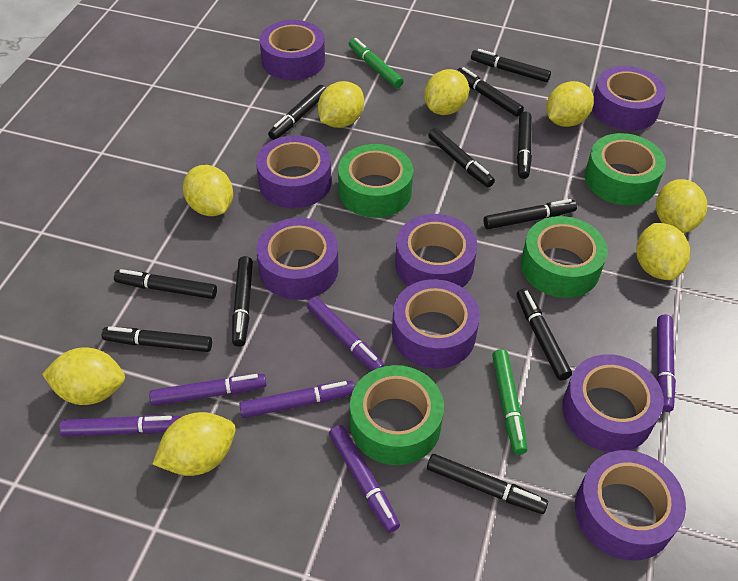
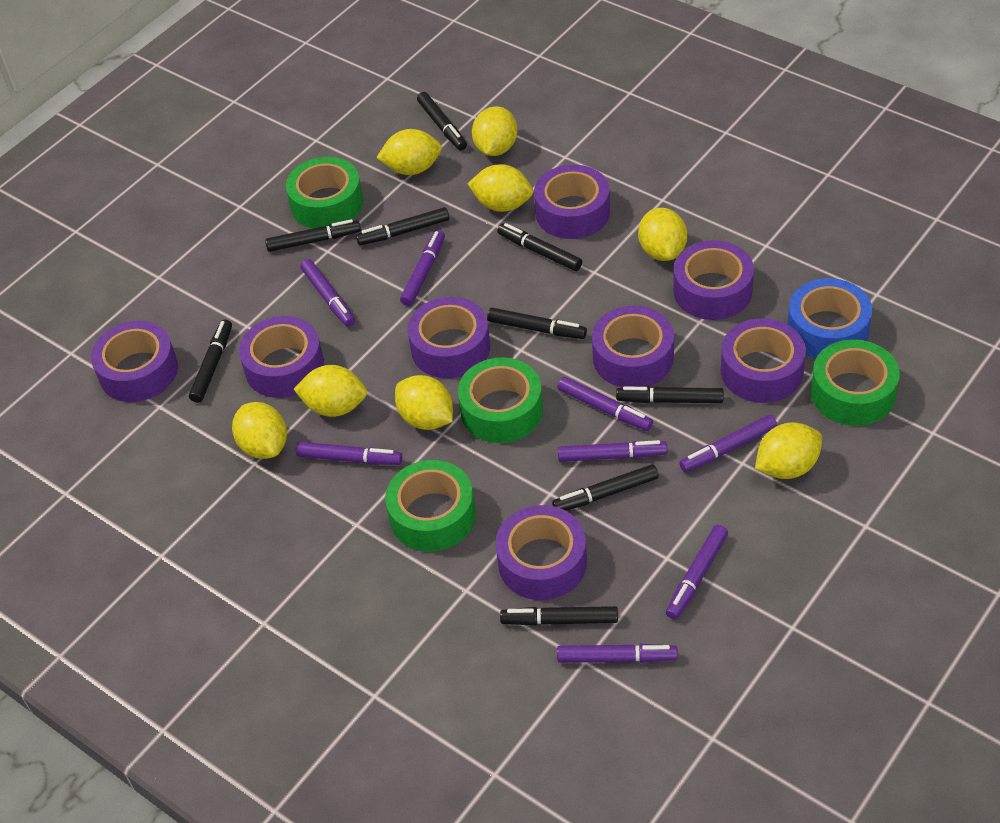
black marker: [102,326,212,352] [114,269,217,299] [232,256,253,347] [268,85,326,140] [427,454,548,514] [428,128,495,187] [457,67,524,117] [471,49,551,82] [484,199,577,229] [517,112,532,179] [517,288,572,380] = 11 -> [189,320,232,403] [265,219,361,252] [356,207,449,245] [417,92,467,150] [487,308,587,339] [497,223,582,271] [500,606,618,626] [552,464,659,511] [616,386,724,403] = 9
blue tape: none = 0 -> [787,278,872,359] = 1
green marker: [349,38,404,88] [492,349,527,455] = 2 -> none = 0
purple marker: [59,415,181,437] [149,374,267,406] [239,381,355,418] [307,297,385,371] [329,425,400,533] [657,315,676,412] = 6 -> [296,442,402,465] [300,259,355,327] [400,230,445,306] [557,377,653,431] [557,644,678,663] [558,440,667,462] [666,525,728,620] [680,415,777,472] = 8

